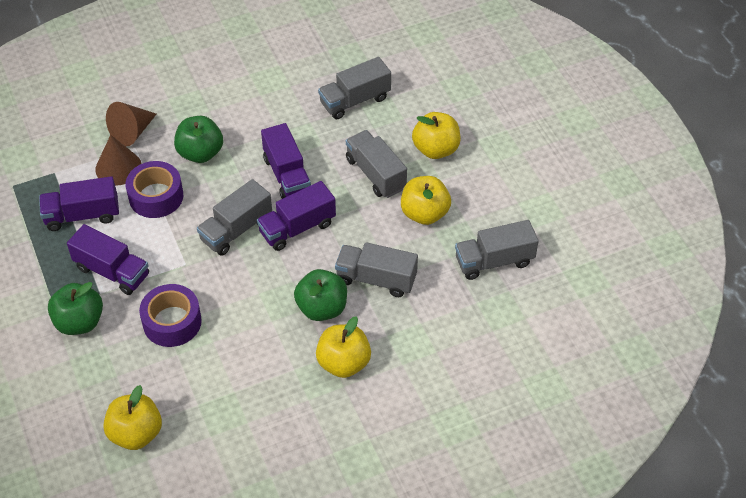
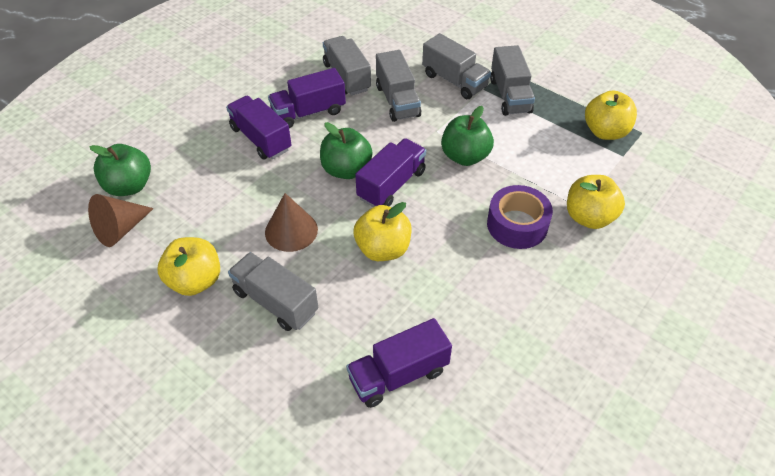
purple tape: [125,161,183,218] [139,284,202,347] = 2 -> [487,185,553,249] = 1

